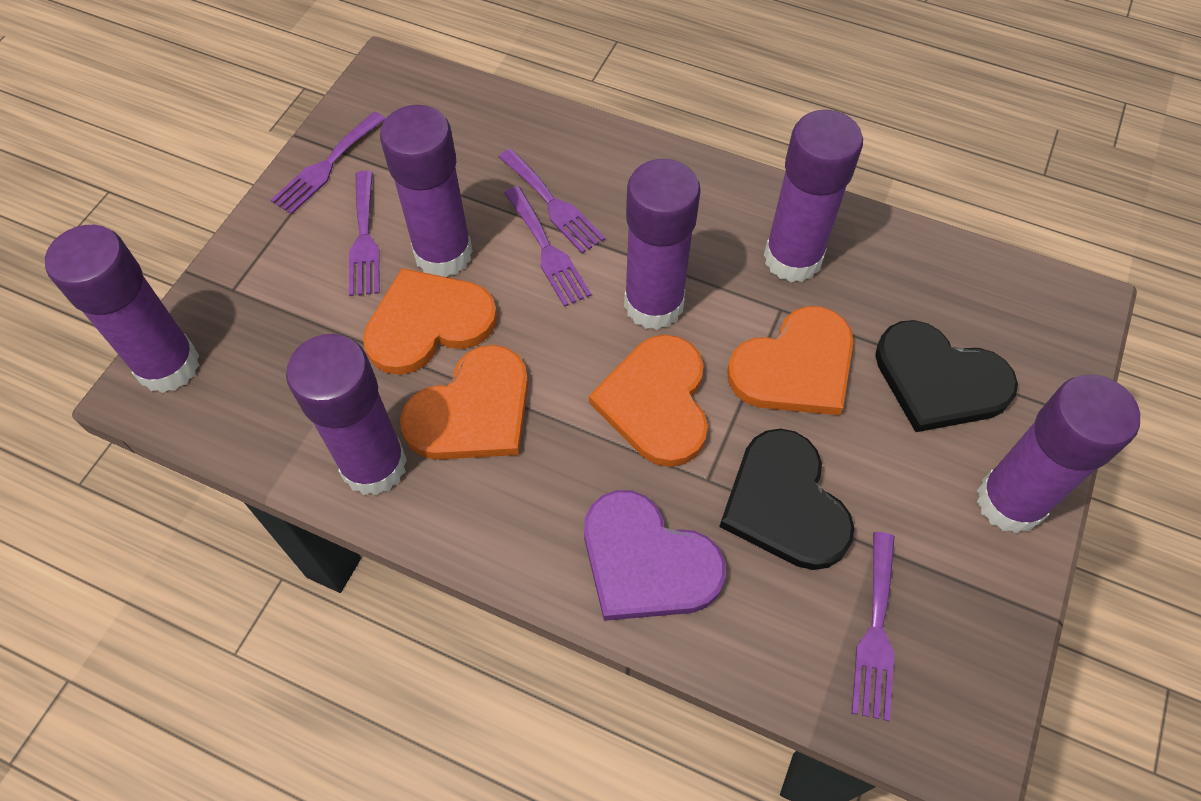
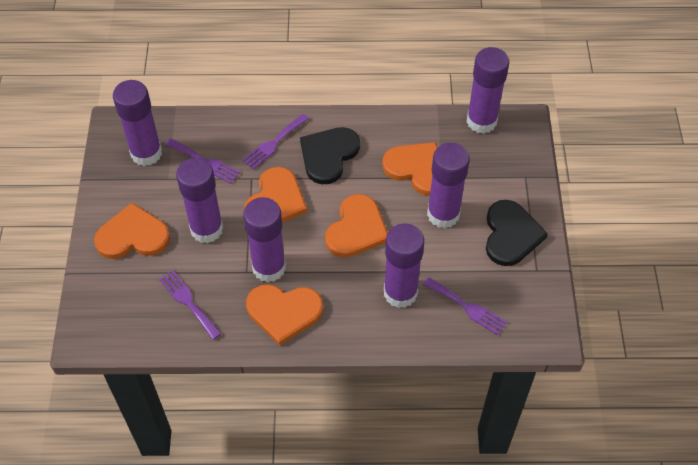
orange heart: [363,268,497,375] [400,345,528,460] [589,335,708,467] [727,306,854,415] = 4 -> [94,203,170,259] [244,167,307,222] [246,284,323,346] [325,194,388,258] [382,142,438,196] = 5
purple fork: [271,111,385,214] [349,171,380,296] [499,149,605,254] [504,186,591,307] [852,532,895,721] = 5 -> [159,270,221,340] [165,138,240,184] [242,114,309,169] [423,277,507,335] = 4
purple heart: [584,490,726,621] = 1 -> none = 0

